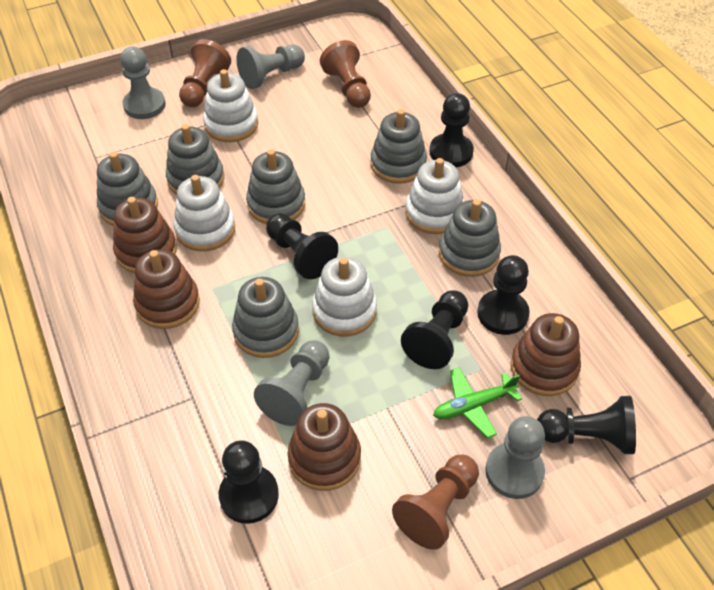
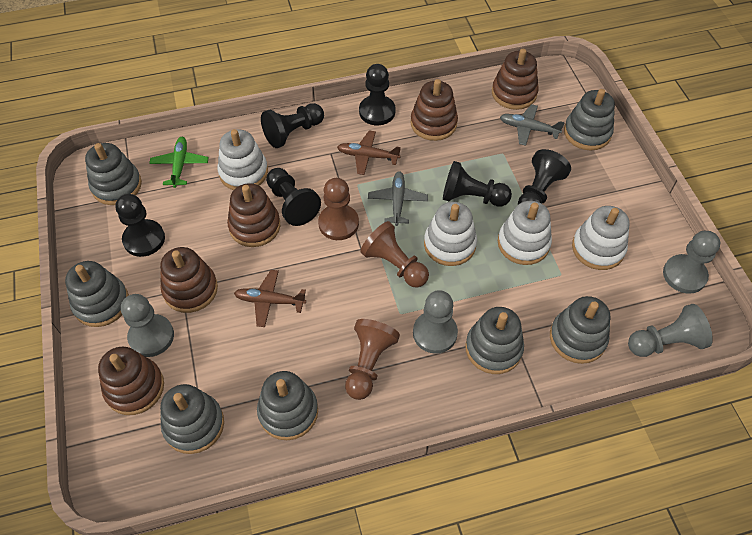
brown plane: none = 0 -> [234,270,306,327] [337,131,401,175] = 2
brown stacking toy: [113,197,177,273] [133,249,200,329] [287,403,361,491] [511,313,581,396] = 4 -> [98,347,164,415] [160,247,218,313] [227,183,280,247] [411,79,458,141] [492,49,539,110] = 5
grey plane: none = 0 -> [368,171,428,226] [500,104,565,146] = 2
grey stacking toy: [97,152,158,226] [166,124,224,195] [232,277,299,358] [246,149,305,224] [371,109,427,184] [439,199,501,277] = 6 -> [65,261,129,327] [85,143,142,205] [160,384,224,454] [257,371,318,440] [465,307,524,374] [550,296,610,364] [564,89,615,150] = 7

